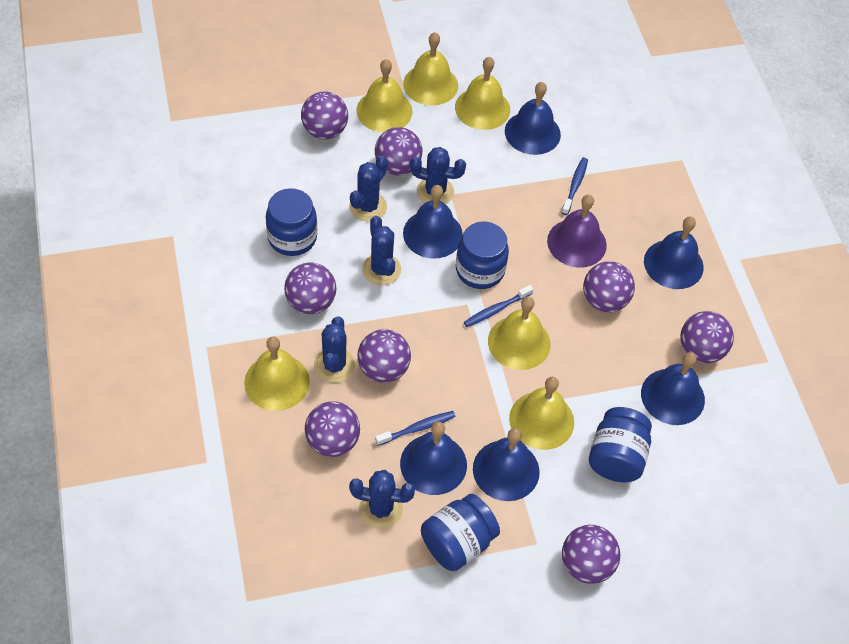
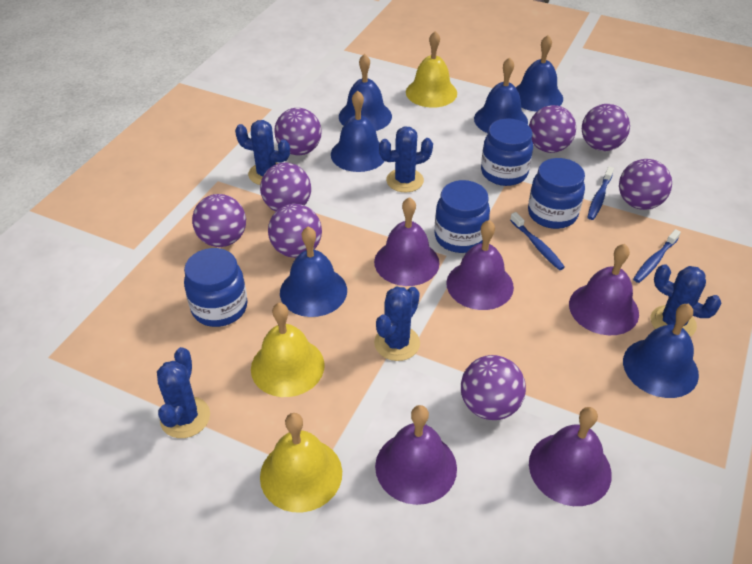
purple bell: [547,194,607,268] = 1 -> [374,197,440,286] [375,405,457,505] [446,220,514,310] [529,407,612,506] [569,244,639,335] = 5
yellow bell: [244,336,310,411] [356,59,412,132] [403,32,458,106] [455,57,510,130] [488,296,550,370] [509,376,574,450] = 6 -> [251,303,325,397] [260,413,342,512] [406,31,457,108] = 3

